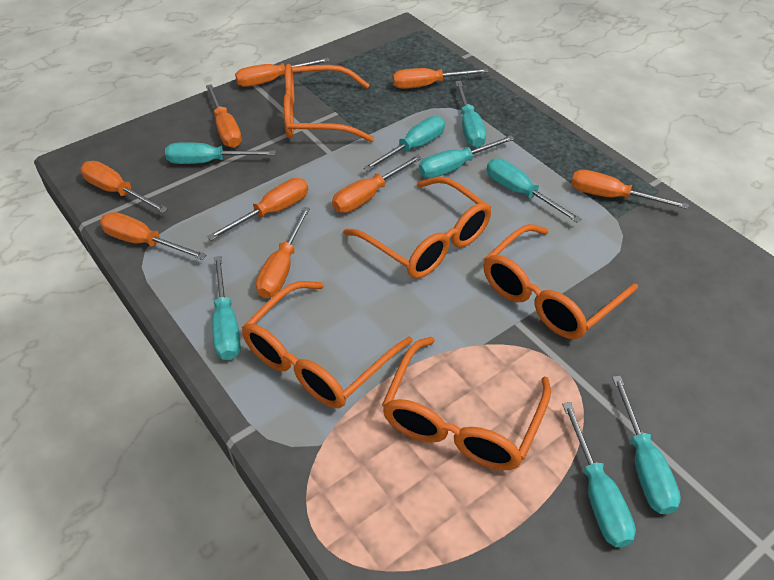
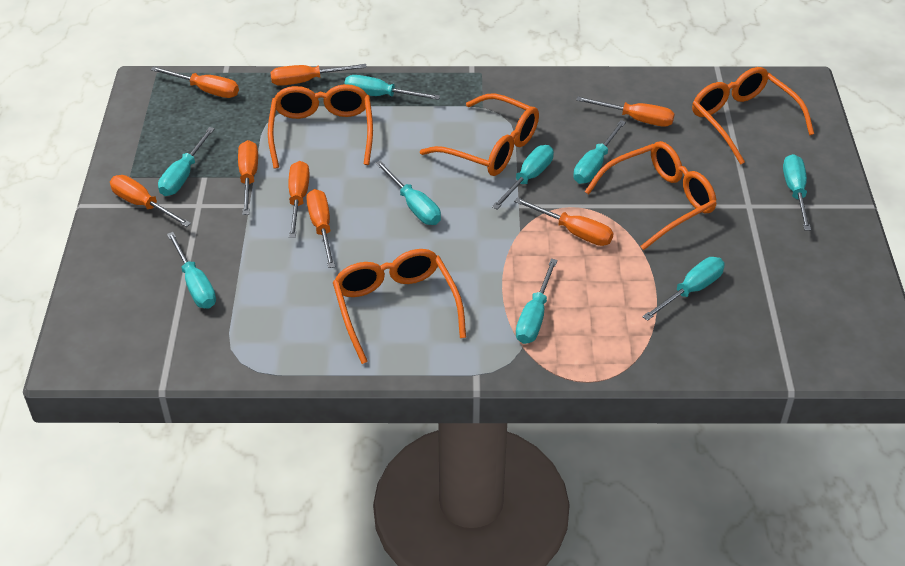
orange screwdriver: [80,161,168,213] [100,212,207,260] [206,84,242,148] [207,178,308,241] [235,57,330,87] [256,207,310,298] [332,155,422,213] [393,68,489,89] [571,170,689,209] = 9 -> [110,175,191,227] [151,66,239,98] [238,140,258,215] [270,64,367,86] [288,161,310,238] [306,189,335,268] [514,197,613,246] [576,96,675,127] = 8
turquoise screwdriver: [165,142,276,164] [212,256,241,360] [363,116,445,171] [419,135,515,178] [455,81,486,147] [487,159,581,223] [562,402,636,547] [612,376,681,515] = 8 -> [158,127,215,196] [167,232,216,309] [344,75,440,100] [375,160,441,225] [492,145,554,210] [516,259,558,344] [573,120,626,184] [642,257,725,321] [783,154,811,231] = 9

